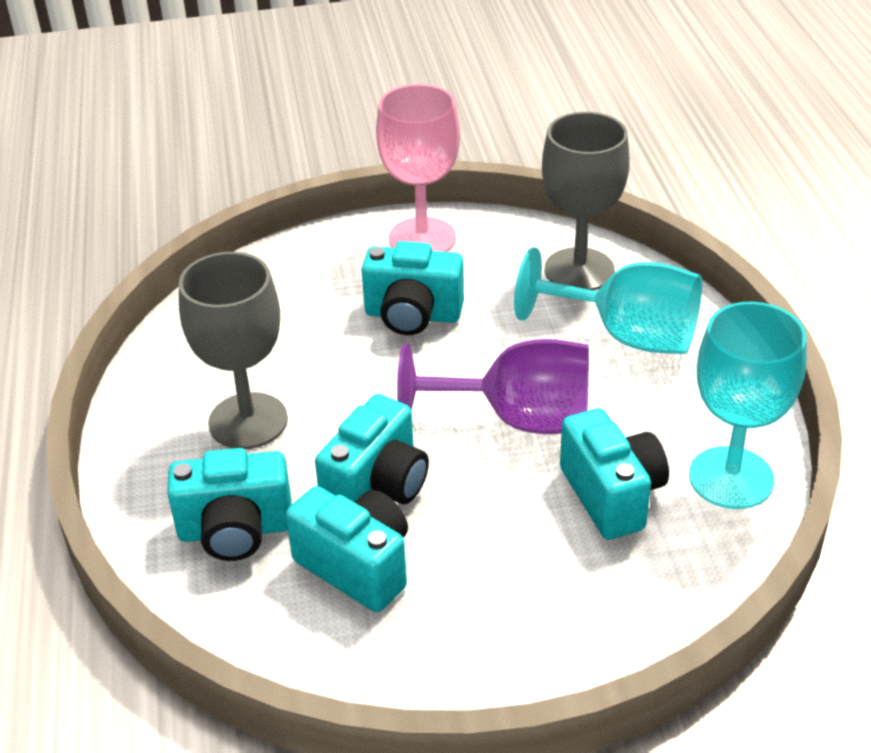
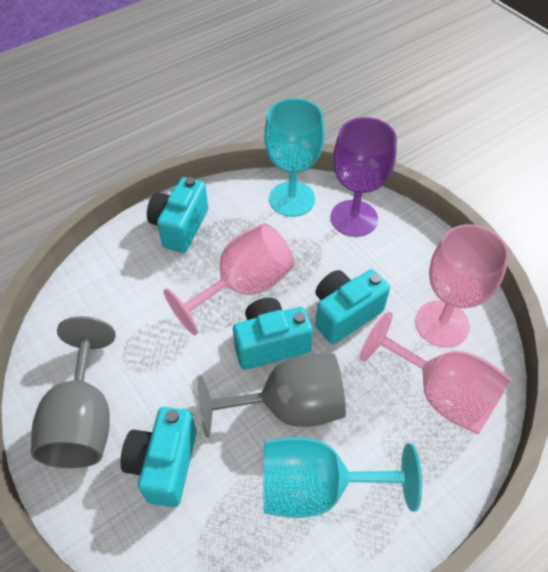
pink goblet: [376,84,460,252] = 1 -> [164,223,294,335] [360,311,512,435] [415,224,509,347] = 3
turquoise camera: [167,448,292,561] [286,486,408,612] [315,394,429,504] [362,241,464,335] [560,408,669,540] = 5 -> [120,407,197,507] [147,177,208,253] [233,298,313,370] [315,269,390,344] = 4

